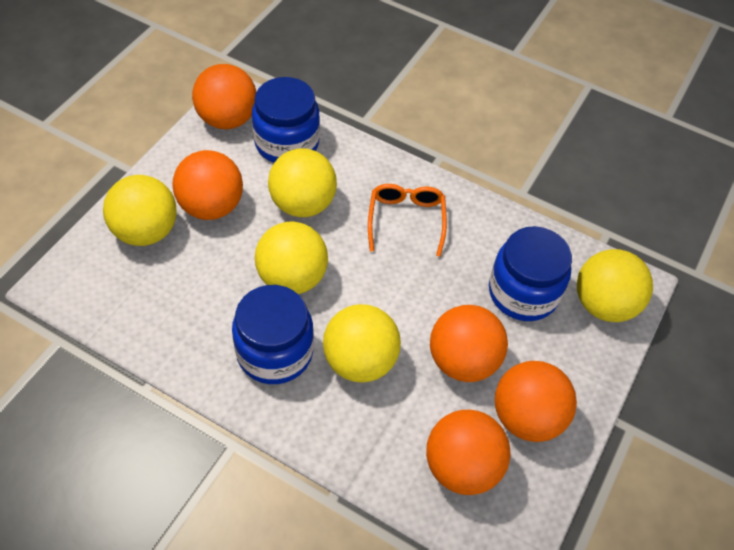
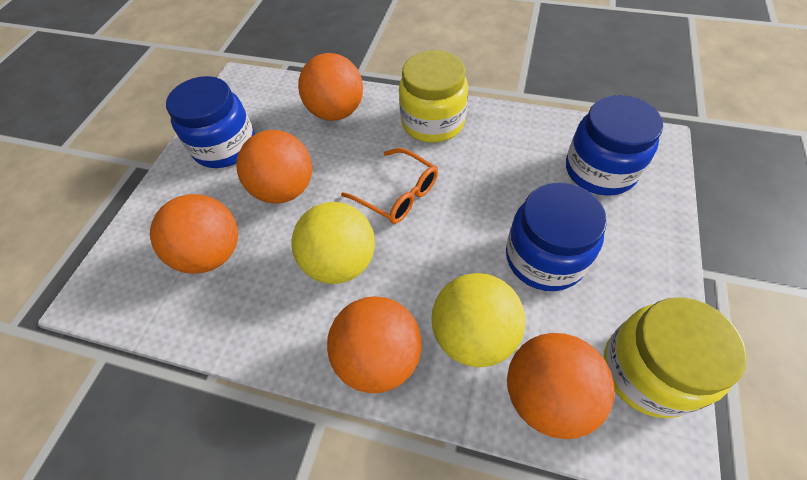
yellow ball: [103,175,177,246] [255,221,328,294] [268,148,337,217] [323,304,401,383] [577,249,653,322] = 5 -> [291,202,375,284] [431,273,526,367] = 2
yellow jar: none = 0 -> [399,50,468,143] [604,297,747,418] = 2

